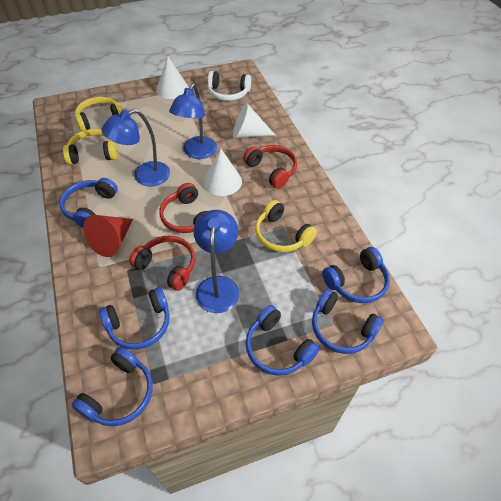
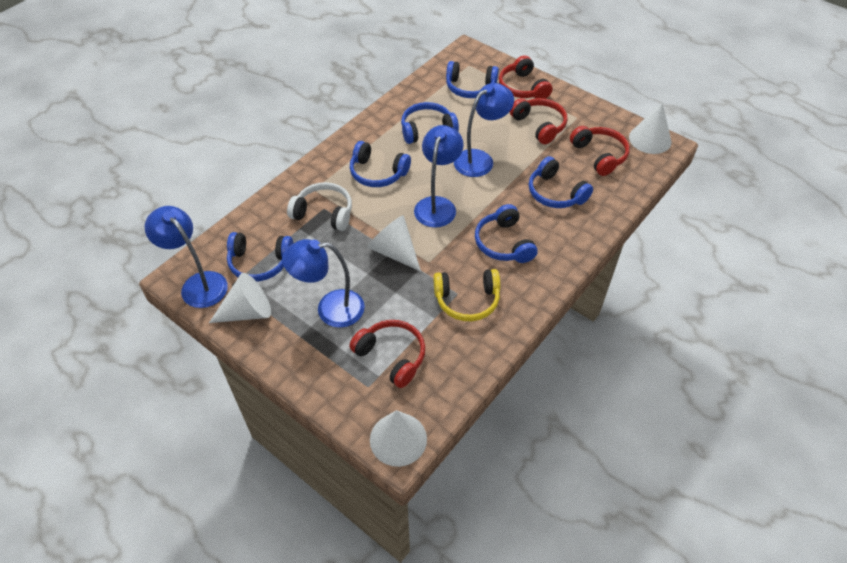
blue lamp: [101,109,170,187] [169,83,217,159] [193,210,239,313] = 3 -> [145,206,228,308] [282,239,365,328] [414,125,464,228] [454,83,514,177] = 4
red cone: [83,215,133,257] = 1 -> none = 0
red headphones: [129,235,195,291] [159,183,207,233] [243,145,297,189] = 3 -> [349,320,425,388] [499,55,552,99] [510,98,567,144] [570,126,630,176] = 4
white cone: [156,56,189,99] [203,149,242,196] [233,103,275,138] = 3 -> [209,273,271,323] [367,215,421,272] [370,410,427,467] [629,103,672,154] = 4
yellow headphones: [63,129,117,165] [75,97,123,131] [255,200,317,252] = 3 -> [434,269,500,321] = 1

